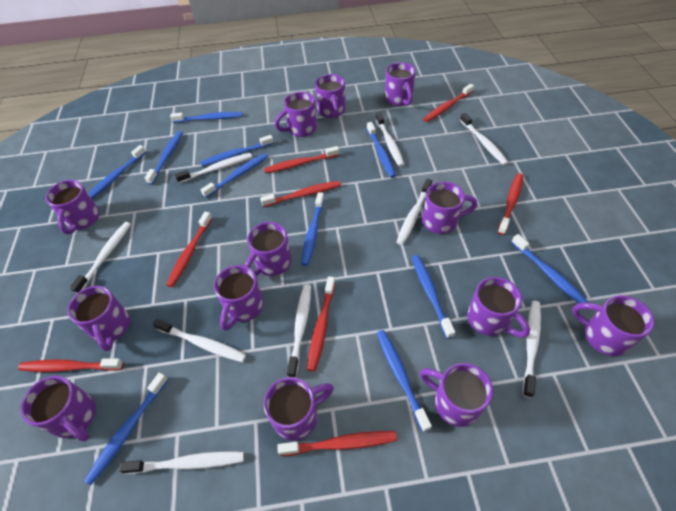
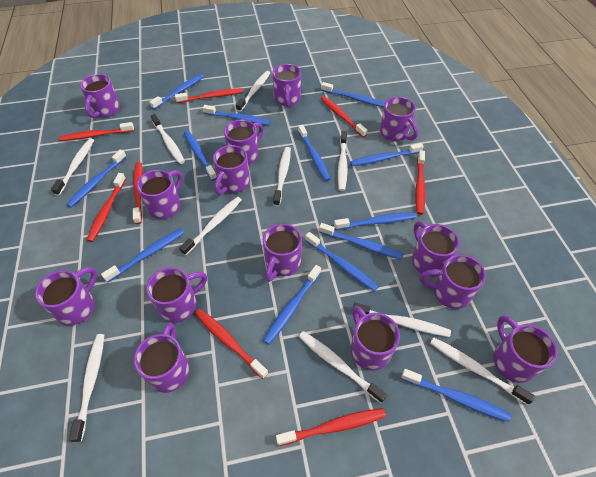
blue toothbrush: [84,373,168,485] [89,145,146,199] [145,131,183,185] [170,112,242,123] [200,135,274,167] [201,153,268,198] [301,192,324,266] [367,122,396,178] [377,330,432,432] [412,255,455,339] [511,234,589,303] = 11 -> [66,149,127,207] [101,228,184,283] [150,74,204,109] [184,131,217,181] [203,105,271,125] [263,265,321,345] [298,125,331,181] [305,232,379,291] [319,223,404,260] [321,82,385,107] [334,212,417,230] [350,143,424,166] [401,369,511,422] = 13
purple mug: [20,376,96,442] [45,180,100,234] [67,286,130,351] [214,265,264,331] [244,222,292,276] [264,377,334,441] [275,92,317,137] [315,74,345,118] [385,62,416,106] [420,363,493,427] [422,182,477,234] [467,277,530,338] [572,295,654,356] = 13 -> [35,267,97,326] [80,74,120,118] [134,323,190,393] [137,170,183,219] [146,267,207,323] [213,145,250,195] [224,120,263,165] [263,223,302,282] [272,64,301,107] [351,306,400,371] [380,97,418,141] [412,221,460,277] [419,254,486,309] [493,315,558,383] = 14
white toothbrush: [70,222,131,293] [119,451,244,474] [153,319,246,362] [175,153,252,183] [287,284,311,378] [376,112,404,167] [396,178,432,245] [460,113,509,165] [523,301,541,398] = 9 -> [51,138,94,196] [69,334,104,442] [151,114,185,164] [179,197,242,256] [236,71,271,112] [273,147,291,206] [299,331,387,403] [338,131,347,191] [353,303,451,337] [430,337,535,405] = 10

